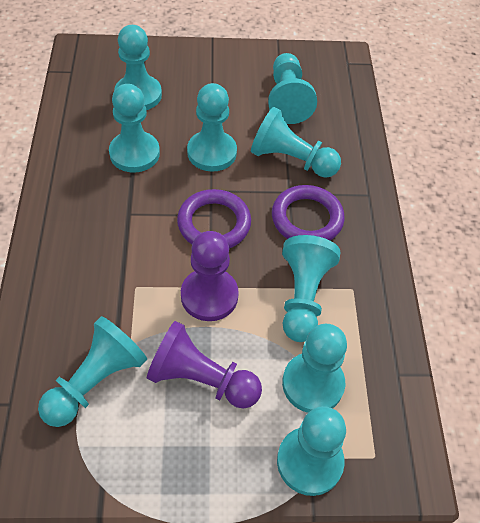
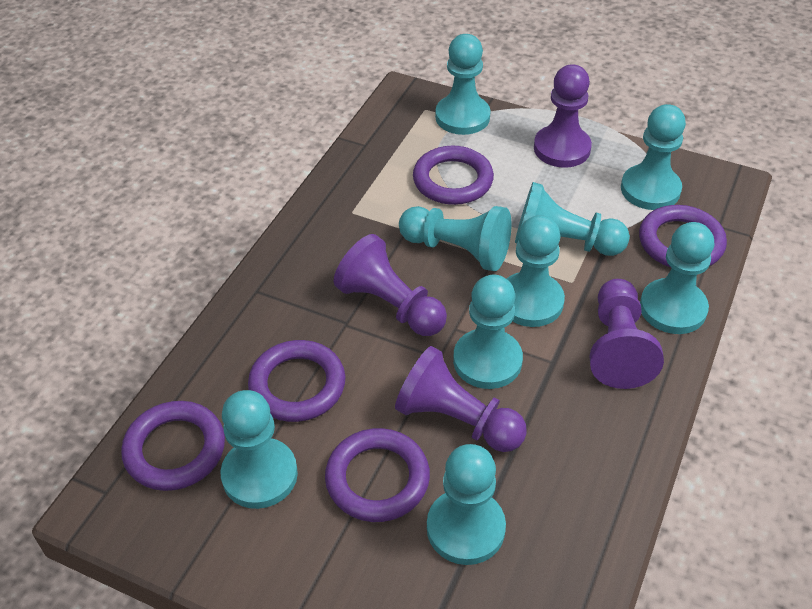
purple pawn: [147,321,262,409] [181,231,239,321] = 2 -> [334,234,447,336] [395,346,527,452] [534,64,592,168] [589,279,664,389] = 4
purple ring: [177,189,251,248] [272,185,345,241] = 2 -> [121,401,225,491] [248,340,346,422] [325,428,430,522] [413,146,494,205] [639,205,727,267] = 5

